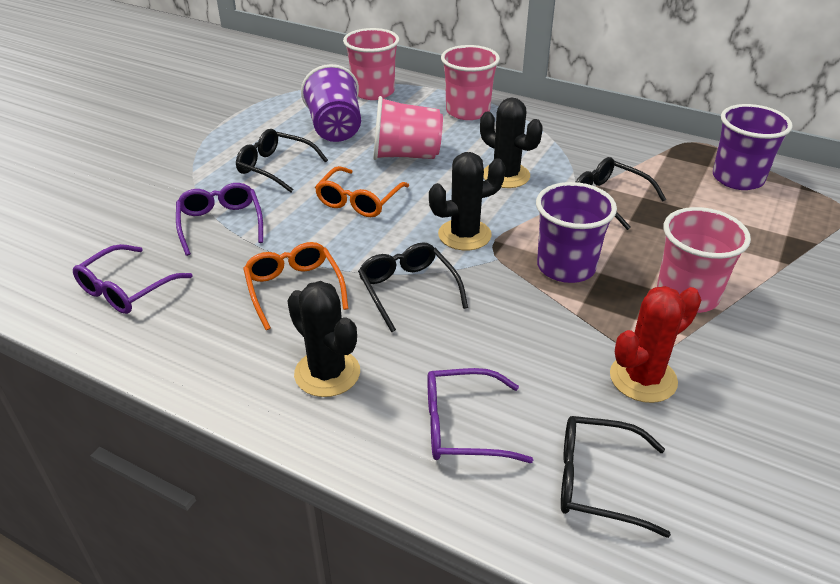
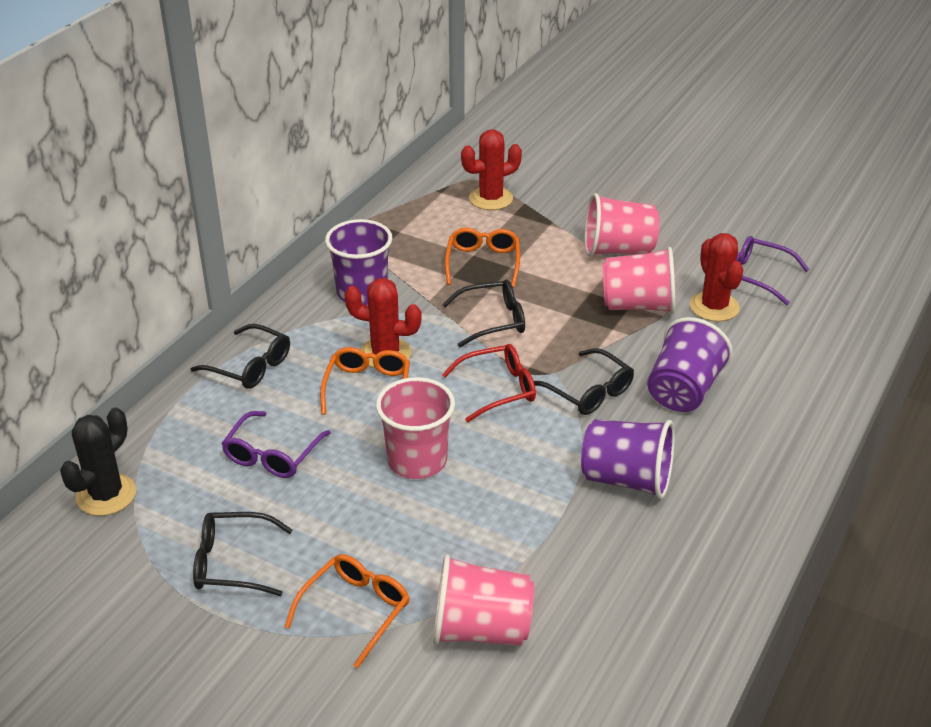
black cactus: [287,281,360,397] [429,152,506,250] [480,98,543,188] = 3 -> [60,408,136,516] = 1
orange glasses: [243,242,348,330] [315,166,409,217] = 2 -> [284,554,410,668] [320,347,410,415] [445,228,520,288] = 3
purple glasses: [73,244,193,314] [176,183,263,256] [427,368,533,463] = 3 -> [221,411,331,478] [737,236,810,305] = 2
red cactus: [610,286,701,403] = 1 -> [344,278,422,369] [461,129,522,210] [690,233,743,322] = 3
red glasses: none = 0 -> [442,344,536,422] = 1

